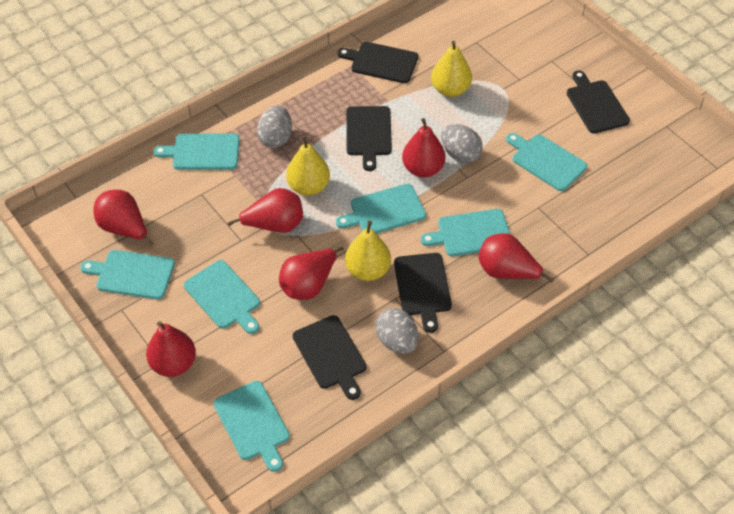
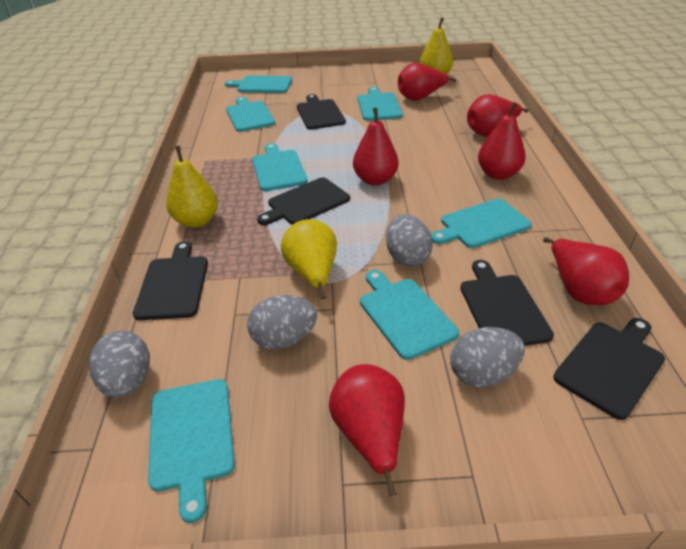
grey egg: [257,106,292,148] [376,308,418,354] [441,124,483,163] = 3 -> [89,331,150,398] [247,295,317,350] [386,214,433,266] [450,327,525,387] = 4

